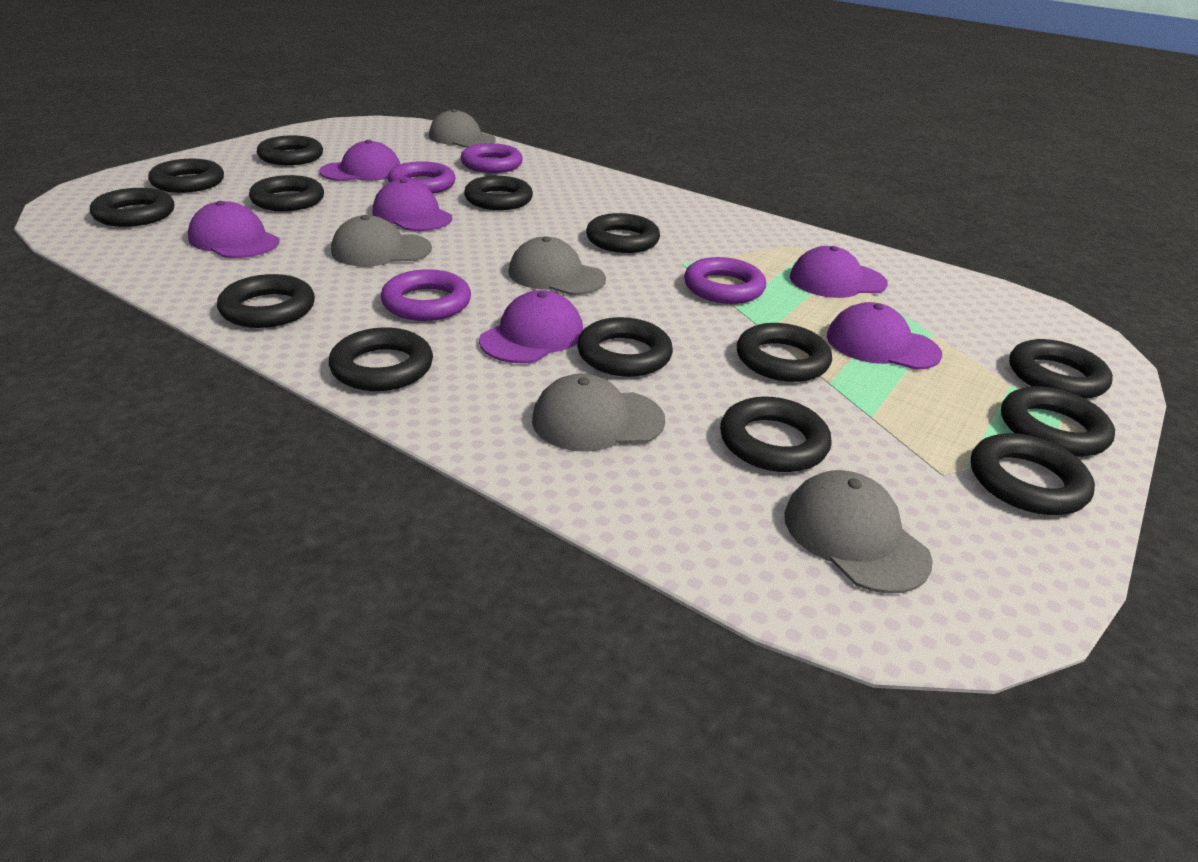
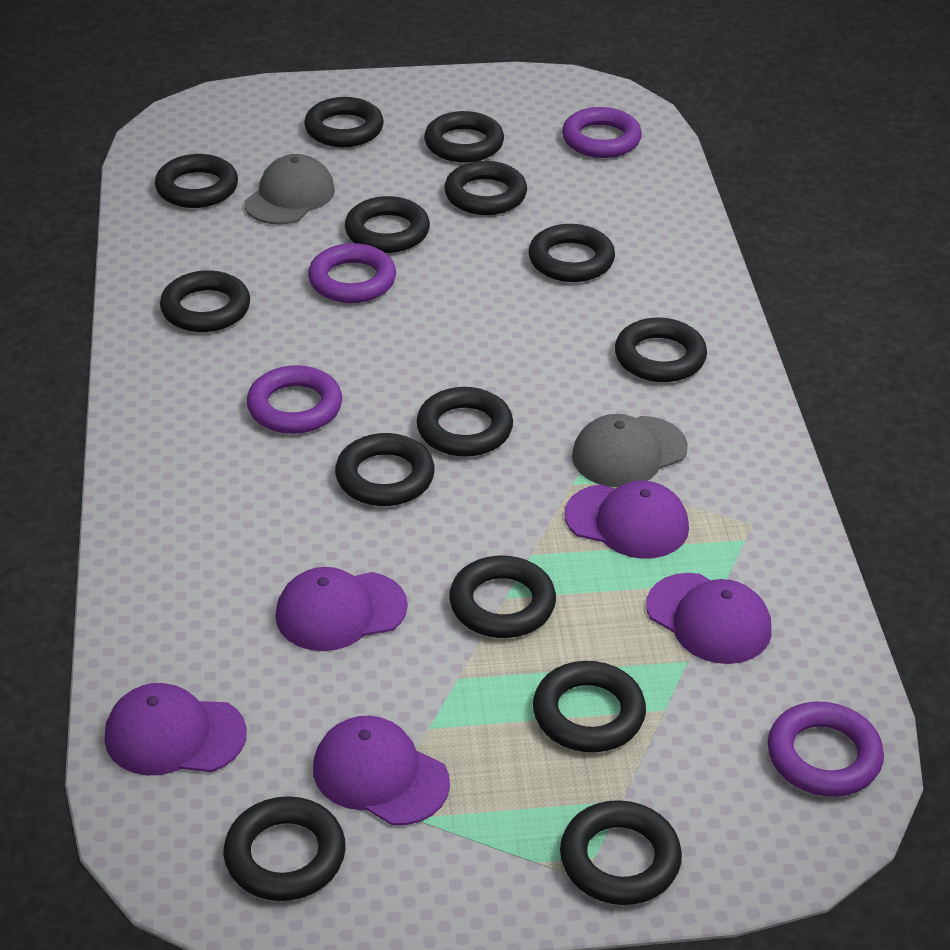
grey cap: [331,215,432,267] [429,109,496,148] [509,237,606,295] [532,373,666,452] [784,470,933,594] = 5 -> [244,154,335,225] [572,414,688,487] = 2
purple cap: [188,201,279,258] [319,140,400,181] [373,179,452,231] [479,290,583,363] [790,246,888,298] [827,302,942,370] = 6 -> [105,683,247,775] [276,567,408,651] [313,716,450,826] [564,481,689,559] [646,573,772,664] = 5

